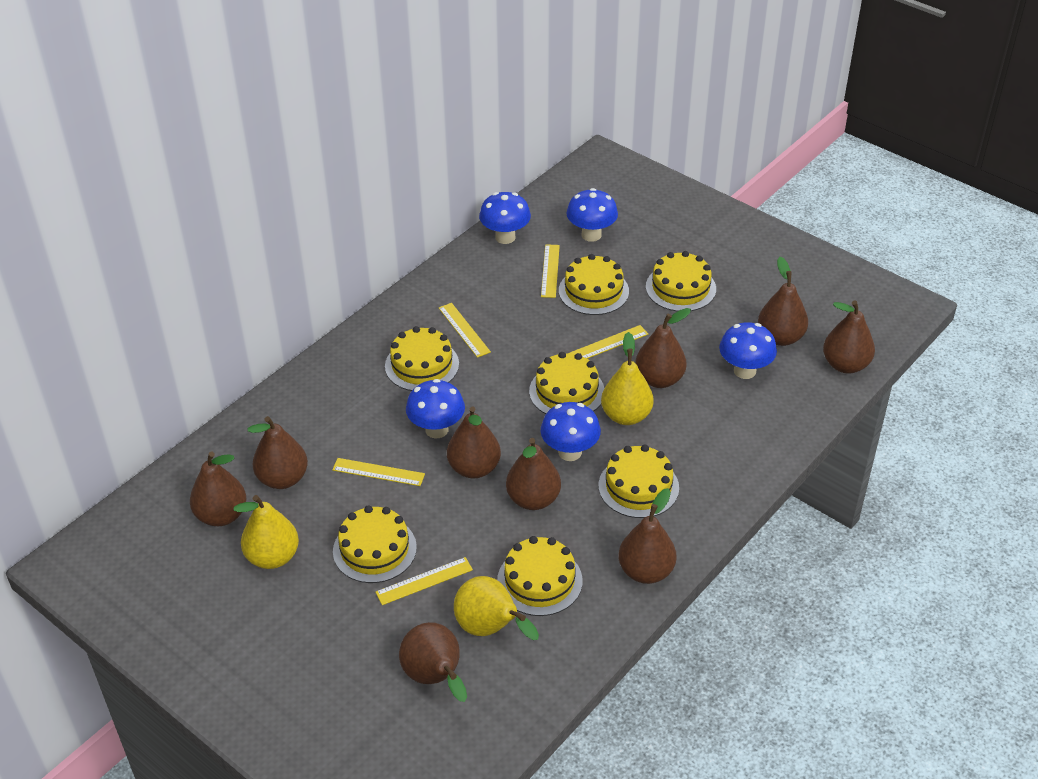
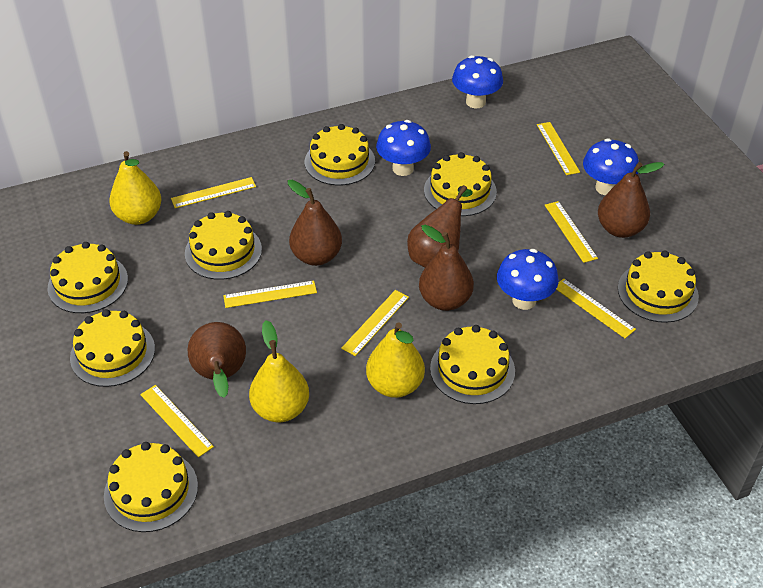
blue mushroom: [406,379,465,438] [479,192,531,244] [541,402,601,461] [566,188,618,242] [719,322,777,379] = 5 -> [376,120,431,176] [452,55,503,108] [497,249,559,310] [583,138,639,195] = 4
brown pear: [190,452,246,526] [248,416,308,489] [399,622,467,702] [447,406,501,479] [506,438,561,510] [618,488,677,584] [635,308,691,388] [758,257,808,346] [823,300,875,374] = 9 -> [188,322,246,398] [288,180,342,266] [407,185,473,267] [419,225,474,311] [598,162,664,238] = 5
yellow cake: [333,505,417,583] [385,326,459,391] [497,536,583,616] [529,352,604,414] [559,254,629,315] [598,445,679,518] [646,251,716,311] = 7 -> [48,242,128,313] [70,309,155,387] [104,442,198,532] [185,211,262,280] [305,124,375,186] [424,152,497,216] [430,325,515,404] [618,251,699,323] = 8
yellow ruler: [332,458,425,486] [375,557,473,605] [439,303,491,358] [541,244,560,298] [570,325,648,359] = 5 -> [140,385,214,458] [171,177,256,208] [223,281,317,308] [341,290,409,356] [537,122,580,175] [545,201,598,263] [556,279,636,338] = 7

